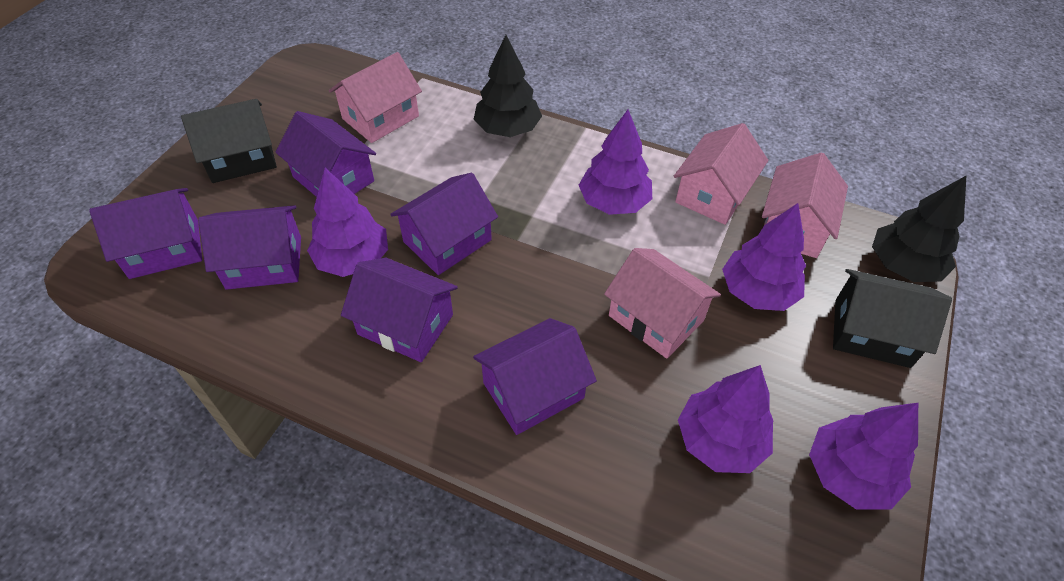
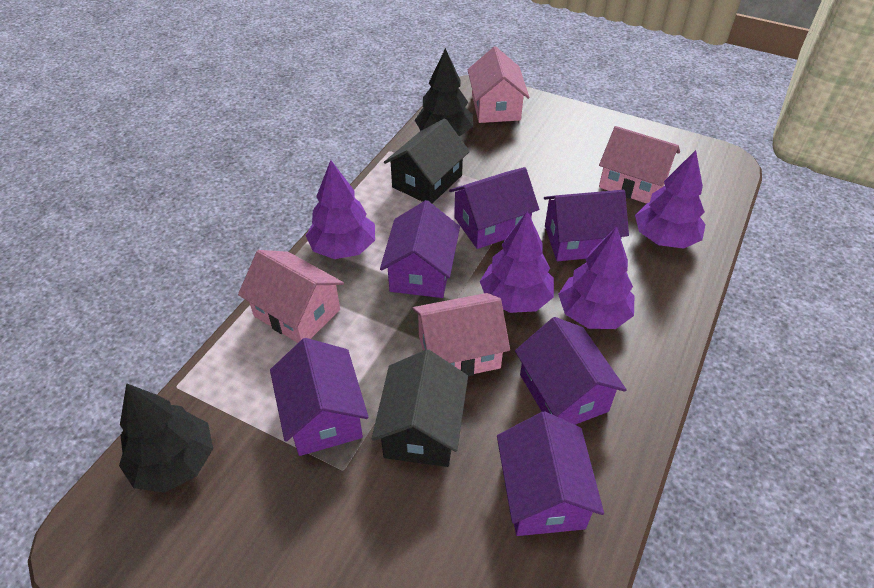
purple tree: [307,168,388,277] [579,110,652,215] [678,365,773,473] [722,203,806,311] [809,403,918,509] = 5 -> [306,160,375,259] [480,211,554,313] [558,227,634,329] [635,150,705,249] = 4

